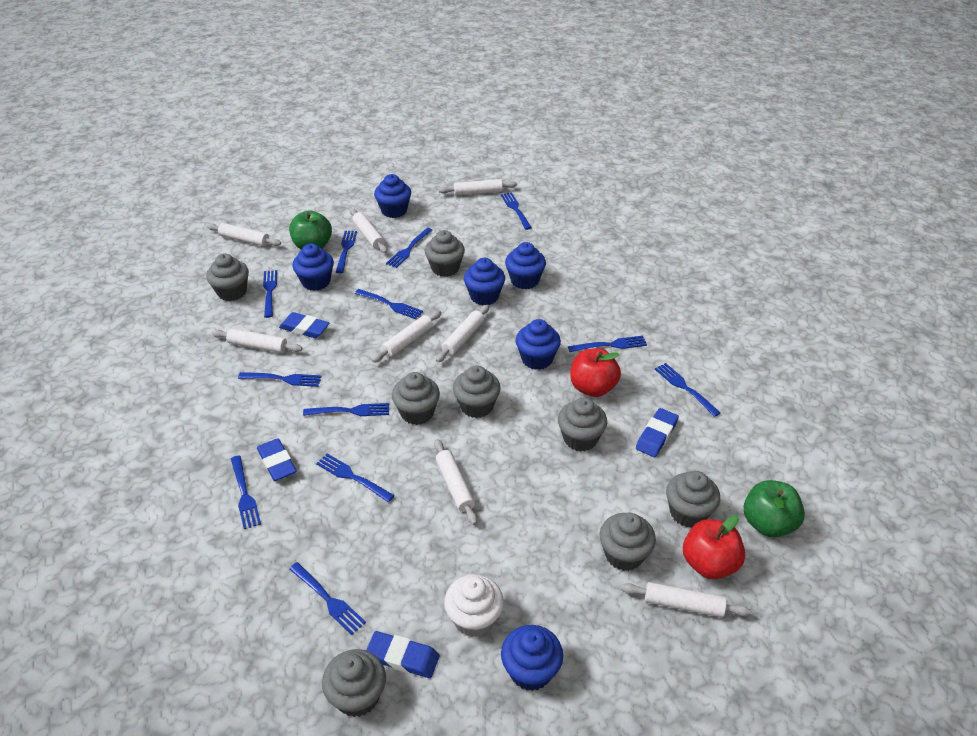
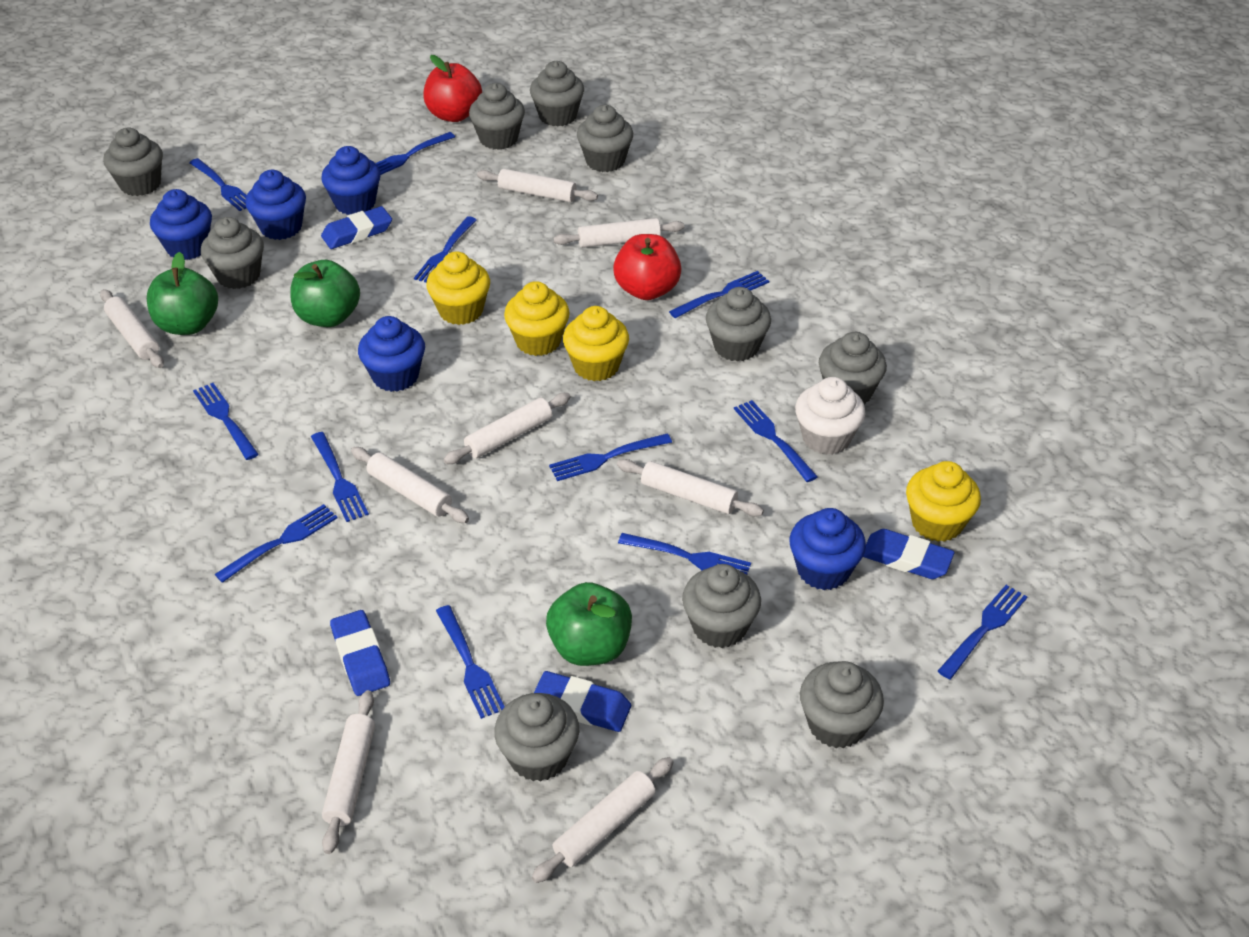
blue cupcake: [292,243,334,291] [374,174,411,218] [464,258,505,306] [501,625,563,691] [505,242,546,289] [516,319,561,370] = 6 -> [150,189,212,260] [245,170,306,240] [321,146,380,215] [358,316,425,392] [789,508,866,590] = 5
green apple: [289,210,332,250] [743,480,805,538] = 2 -> [147,252,218,335] [290,260,360,327] [546,582,632,666] = 3
grey cupcake: [206,253,249,301] [322,649,386,717] [392,372,440,425] [425,230,465,277] [453,365,501,418] [558,398,607,452] [600,513,656,571] [666,471,720,528] = 8 -> [103,128,163,196] [201,217,264,289] [469,83,525,150] [494,693,579,781] [530,61,584,127] [577,105,633,172] [682,564,761,648] [706,287,771,362] [800,661,884,748] [819,332,887,405] = 10
yellow cupcake: none = 0 -> [426,251,490,325] [504,281,570,356] [563,306,629,381] [906,461,981,542] = 4

